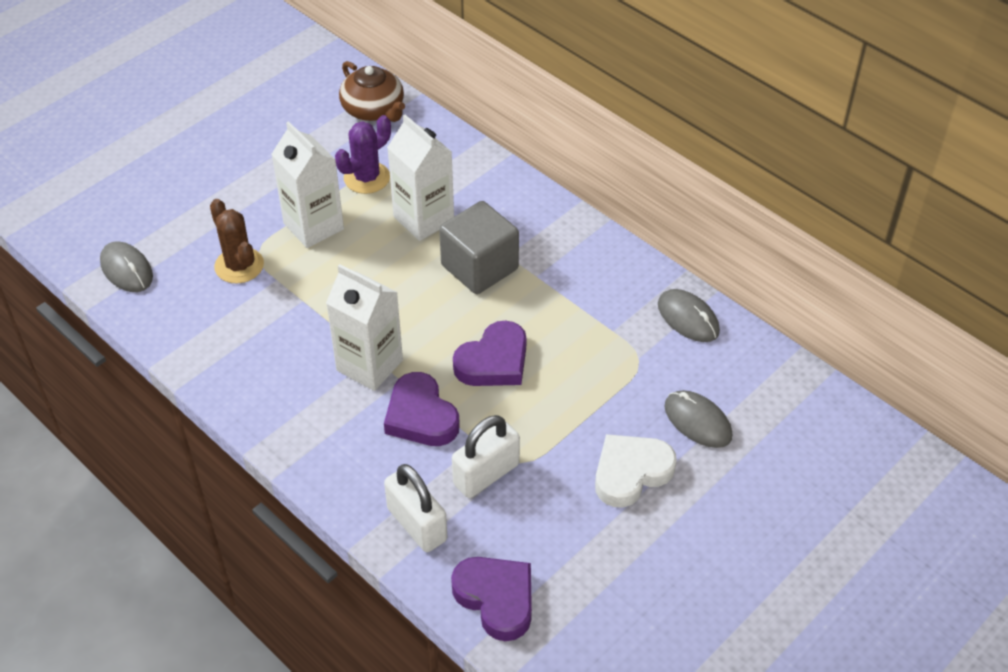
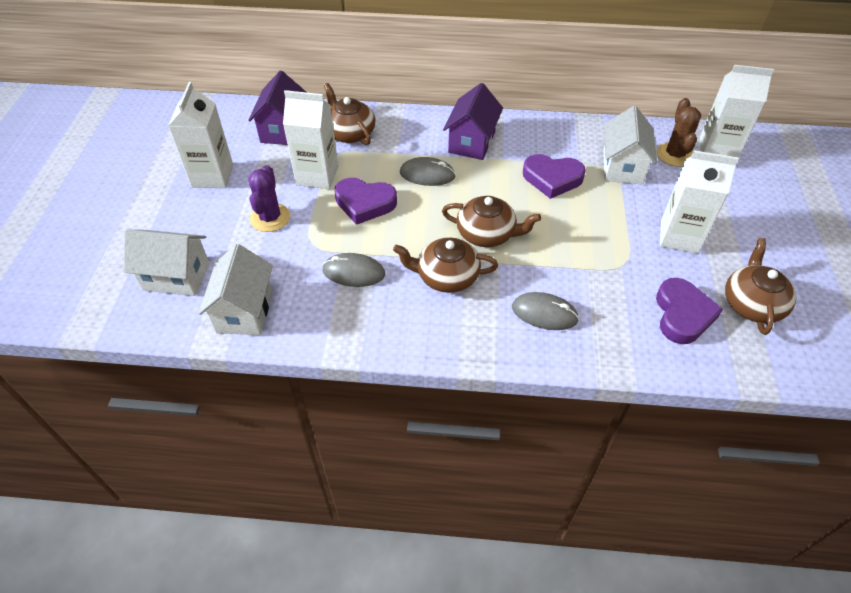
brown teapot: [339,61,405,122] = 1 -> [324,83,375,145] [393,237,498,293] [442,196,541,247] [725,238,796,335] = 4
grey cube: [439,201,519,294] = 1 -> none = 0
purple house: none = 0 -> [248,71,306,145] [443,83,503,160] = 2
white carton: [271,121,344,248] [326,264,403,391] [387,115,454,241] = 3 -> [168,82,233,188] [283,90,338,189] [660,150,738,254] [700,65,774,158] = 4
white heart: [595,434,677,507] = 1 -> none = 0
white house: none = 0 -> [124,230,210,296] [198,244,273,335] [603,106,657,184] = 3
white padlock: [384,464,447,552] [452,415,520,498] = 2 -> none = 0

